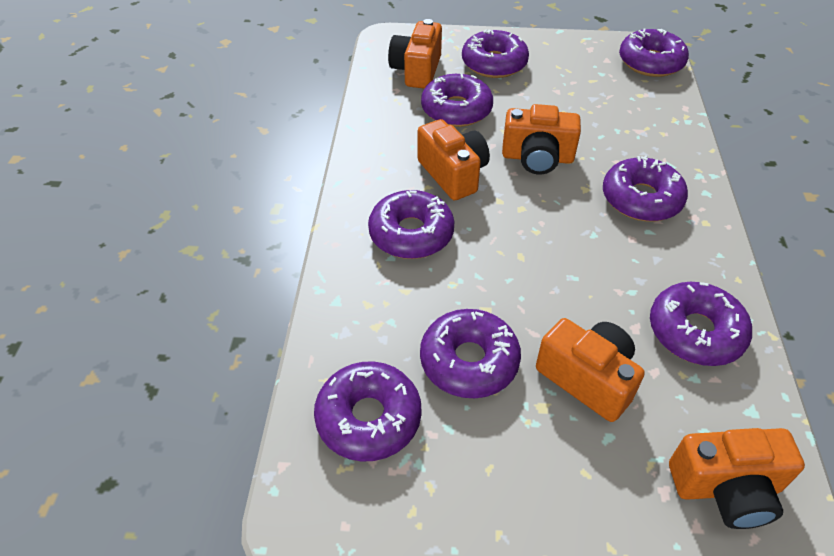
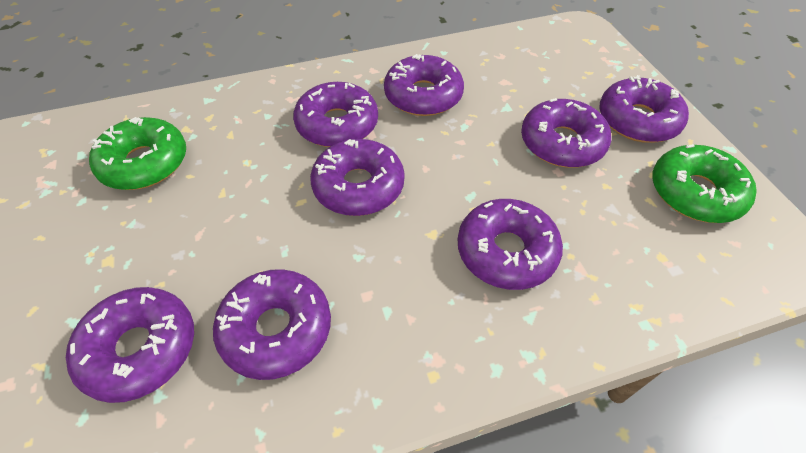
green donut: none = 0 -> [89,117,186,190] [652,144,757,223] = 2
orange camera: [388,19,442,89] [418,119,490,200] [502,104,581,175] [536,318,645,422] [669,428,805,529] = 5 -> none = 0

